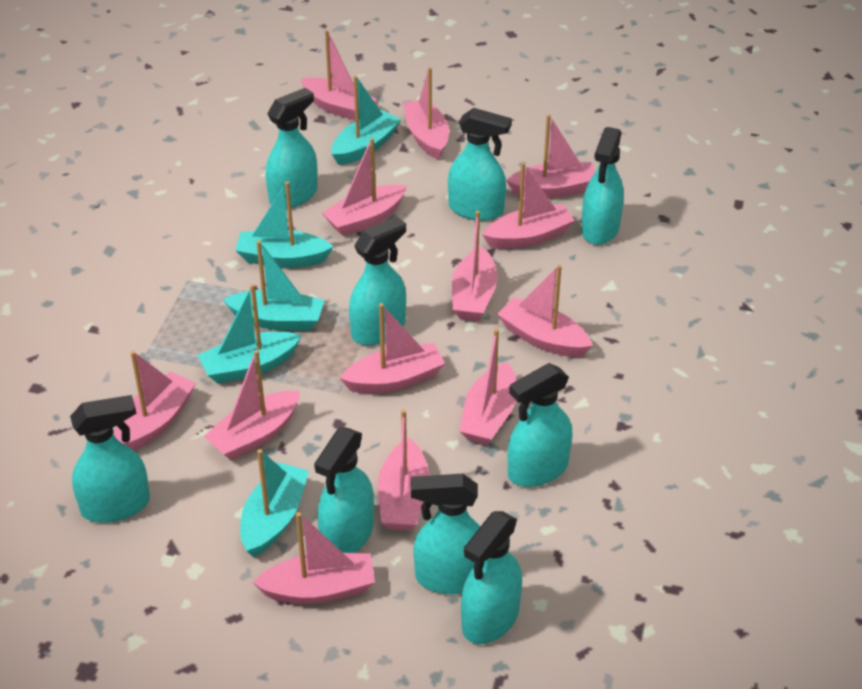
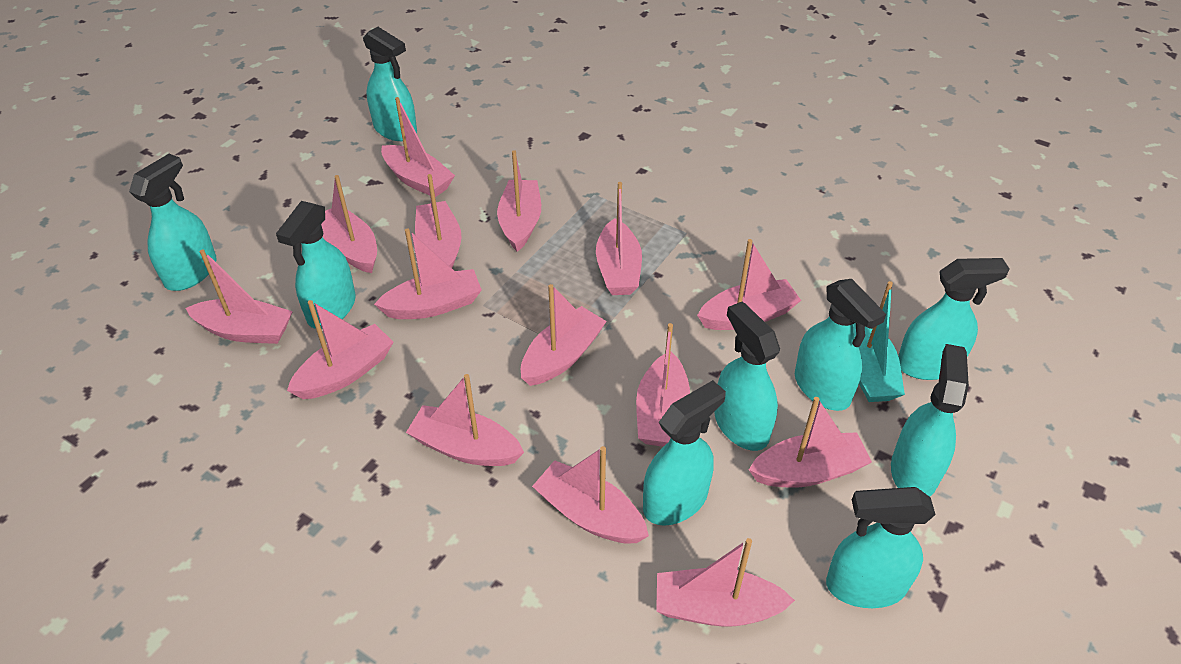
pink boat: [114,351,196,451] [204,350,300,460] [252,512,375,604] [301,30,377,120] [322,138,406,236] [340,303,445,393] [378,409,430,531] [403,67,449,160] [452,211,497,321] [459,329,516,445] [482,162,575,249] [497,264,593,357] [506,114,596,198] = 13 -> [185,249,293,344] [287,300,393,399] [321,175,377,273] [374,228,482,319] [381,97,455,197] [406,374,524,466] [415,174,461,268] [497,150,541,252] [521,284,607,386] [532,446,649,544] [596,182,642,295] [636,323,690,447] [656,538,795,627] [697,239,801,330] [749,397,872,488] = 15
turquoise boat: [198,284,302,383] [223,240,325,331] [235,181,334,268] [240,449,309,557] [331,76,401,165] = 5 -> [853,281,905,402] = 1

